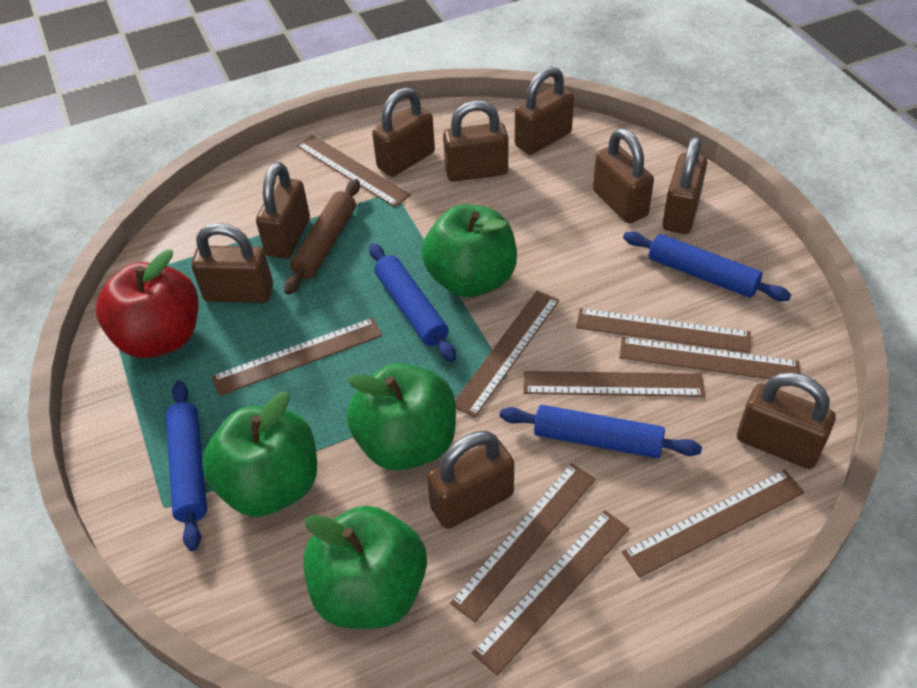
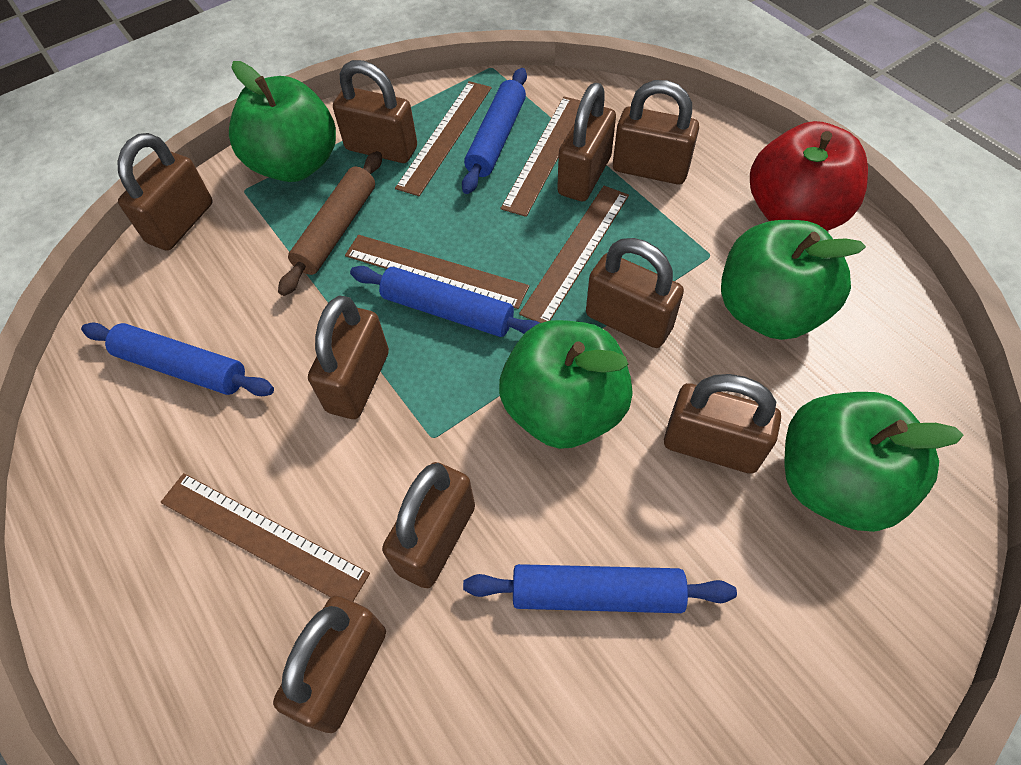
brown ruler: [212,318,382,396] [296,135,411,207] [450,463,596,622] [455,291,560,417] [472,510,629,675] [524,371,705,397] [576,308,751,353] [619,337,800,379] [622,469,804,578] = 9 -> [160,473,370,601] [345,235,529,309] [395,81,491,196] [501,97,581,217] [519,186,629,323] = 5

